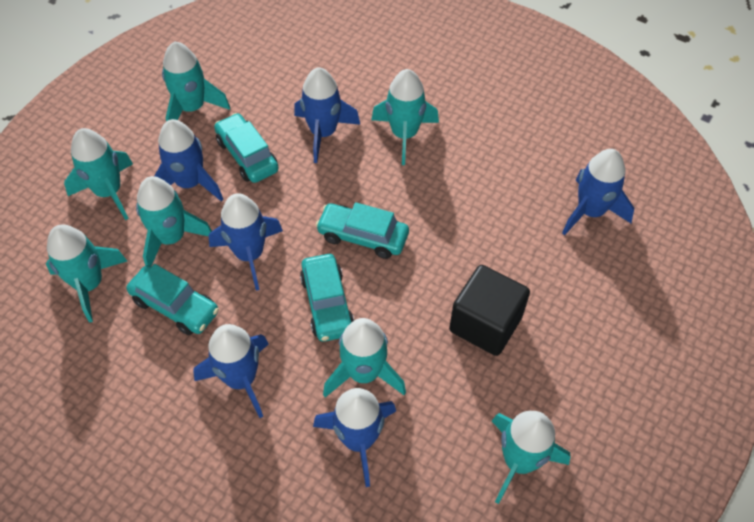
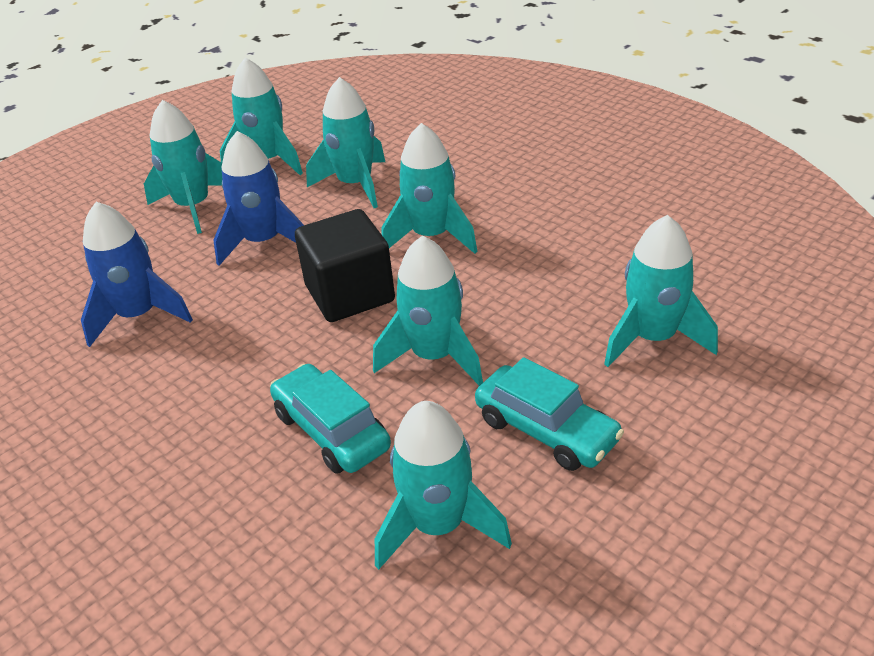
blue rocket: [154,119,223,201] [193,324,269,418] [209,193,283,291] [294,67,360,163] [313,388,396,487] [562,149,634,235] = 6 -> [81,202,193,347] [213,131,304,266] = 2
turquoise car: [127,264,219,335] [214,113,278,183] [300,254,354,342] [315,202,409,259] = 4 -> [270,364,391,474] [475,357,624,471] = 2

